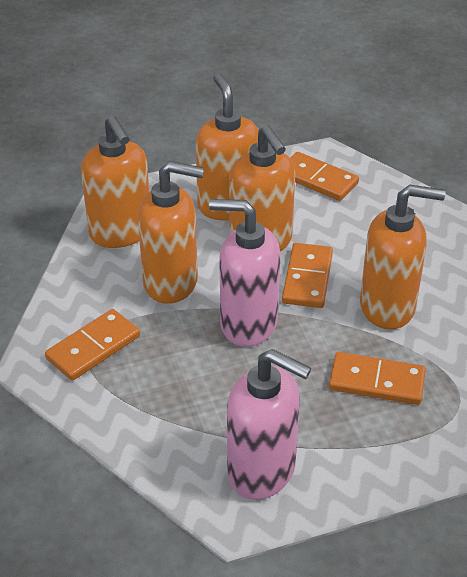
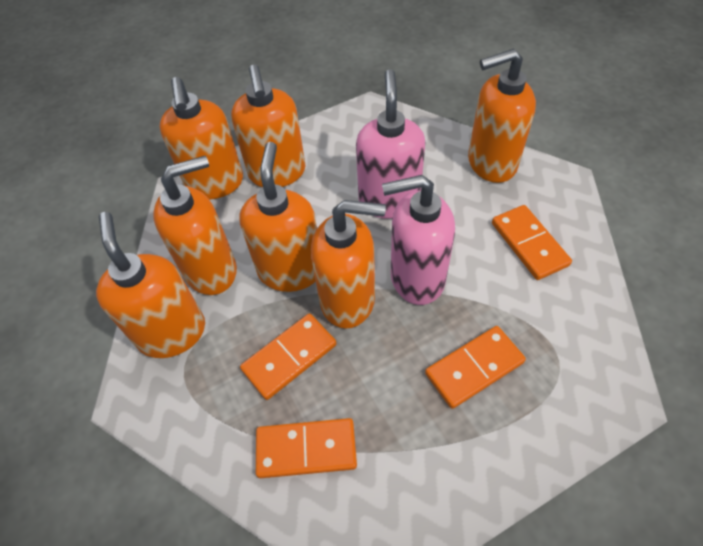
orange soap dispenser: [81,116,149,248] [138,161,204,304] [196,73,259,220] [229,125,295,252] [360,184,446,329] = 5 -> [96,212,205,358] [153,156,237,295] [160,77,243,199] [231,65,305,187] [239,142,317,292] [311,200,386,328] [468,48,536,183] = 7

